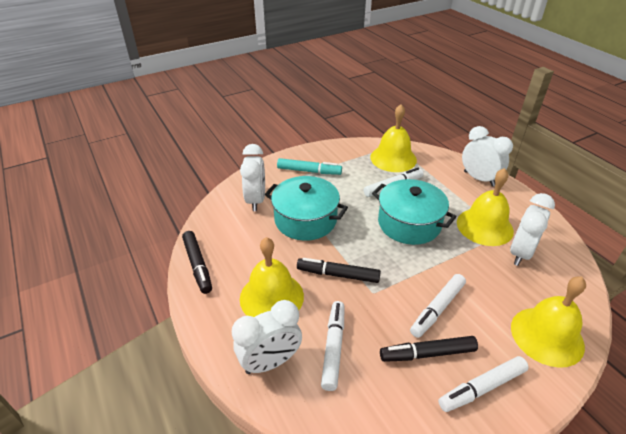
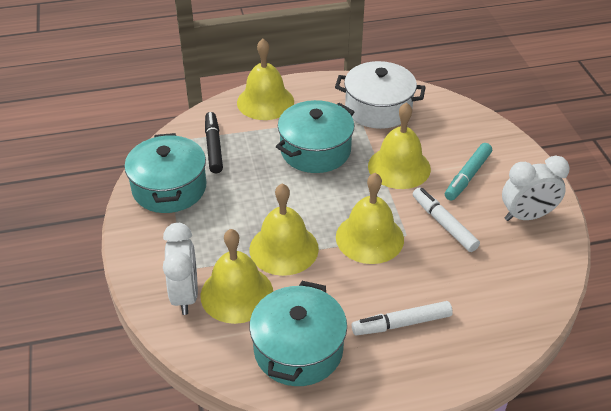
black marker: [182,231,212,294] [297,258,381,283] [380,336,478,362] = 3 -> [205,112,223,173] = 1
turquoise pot: [265,176,348,241] [372,179,457,245] = 2 -> [124,133,206,213] [249,281,347,386] [276,100,354,173] = 3
white clock: [232,300,302,374] [240,144,265,211] [462,126,513,187] [510,193,555,266] = 4 -> [163,223,198,315] [502,156,570,221] = 2
white marker: [321,301,344,391] [363,168,424,197] [410,274,466,338] [438,356,529,412] = 4 -> [352,301,453,335] [413,187,480,252] = 2
white pot: none = 0 -> [335,61,426,129] = 1
yellow bell: [240,237,304,317] [370,104,417,172] [457,168,514,246] [511,276,586,368] = 4 -> [201,229,273,324] [237,39,294,120] [250,184,319,276] [336,173,404,264] [368,102,431,189] = 5

